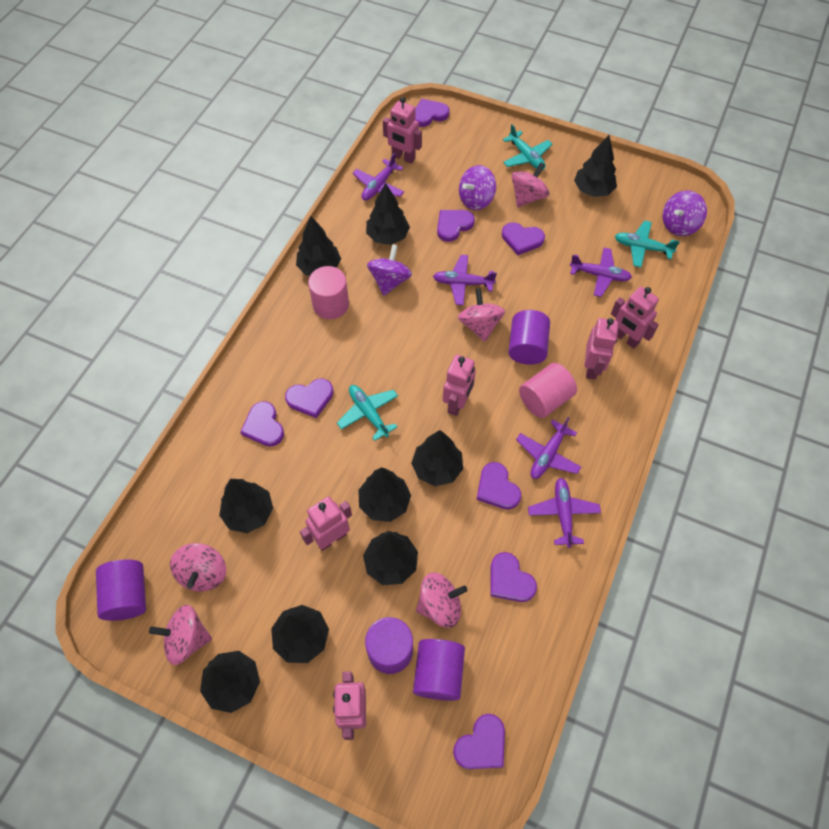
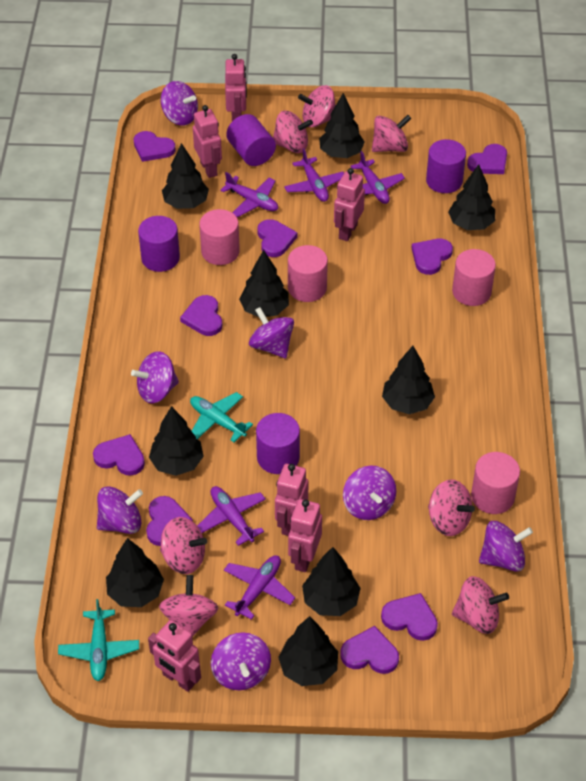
pink cylinder: [308,266,349,319] [519,363,577,418] = 2 -> [199,209,240,265] [288,245,328,302] [452,249,496,306] [471,452,520,514] = 4
pink spinning top: [149,605,212,665] [170,543,226,592] [416,572,467,628] [458,288,505,342] [511,162,549,207] = 5 -> [159,575,218,637] [160,517,207,574] [273,111,313,153] [298,85,336,127] [372,115,411,152] [428,479,475,536] [452,576,509,634] = 7
purple heart: [240,401,284,447] [285,379,333,418] [415,99,449,127] [437,210,475,242] [453,714,505,769] [476,462,521,510] [490,552,537,602] [502,222,545,255] = 8 -> [93,434,145,476] [133,131,176,162] [146,496,193,546] [180,295,222,336] [257,219,298,257] [341,626,399,674] [381,593,438,641] [412,239,453,275] [467,144,507,174] = 9
purple spinning top: [367,244,412,296] [459,165,496,210] [662,190,707,236] = 3 -> [97,487,143,534] [131,351,179,403] [161,81,198,126] [211,632,271,690] [249,307,294,358] [343,466,396,520] [479,521,533,571] = 7
turquoise plane: [337,385,398,441] [503,124,552,170] [615,220,680,268] = 3 -> [58,599,139,681] [190,392,253,442] = 2

